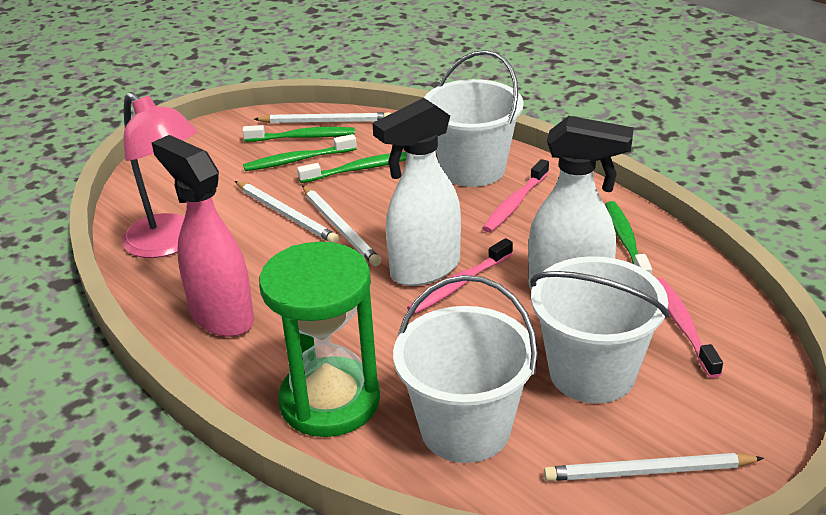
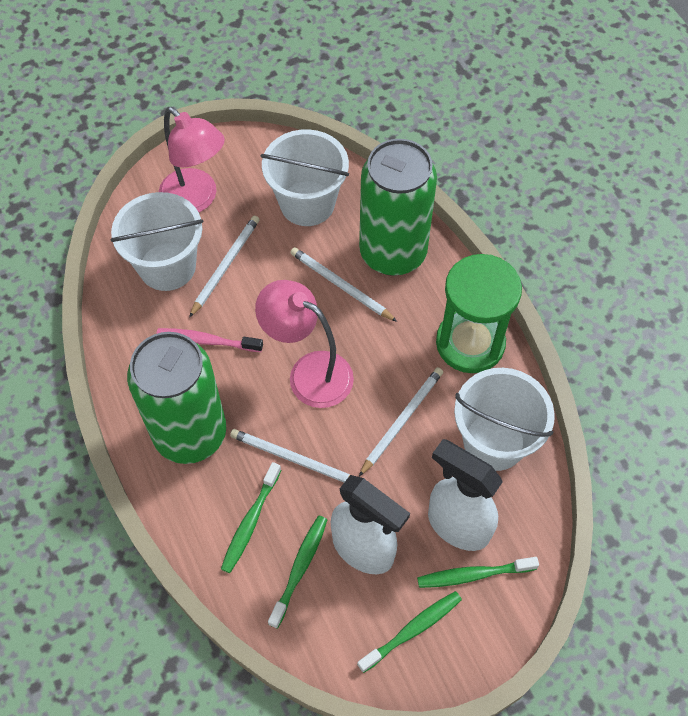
green can: none = 0 -> [127,332,226,464] [359,139,437,276] = 2
pink lamp: [122,92,197,258] = 1 -> [159,107,225,212] [255,280,354,408] = 2
pink spray bottle: [151,135,254,337] = 1 -> none = 0
pink toothbrush: [407,238,513,314] [482,159,549,233] [657,278,723,378] = 3 -> [156,328,263,352] = 1

